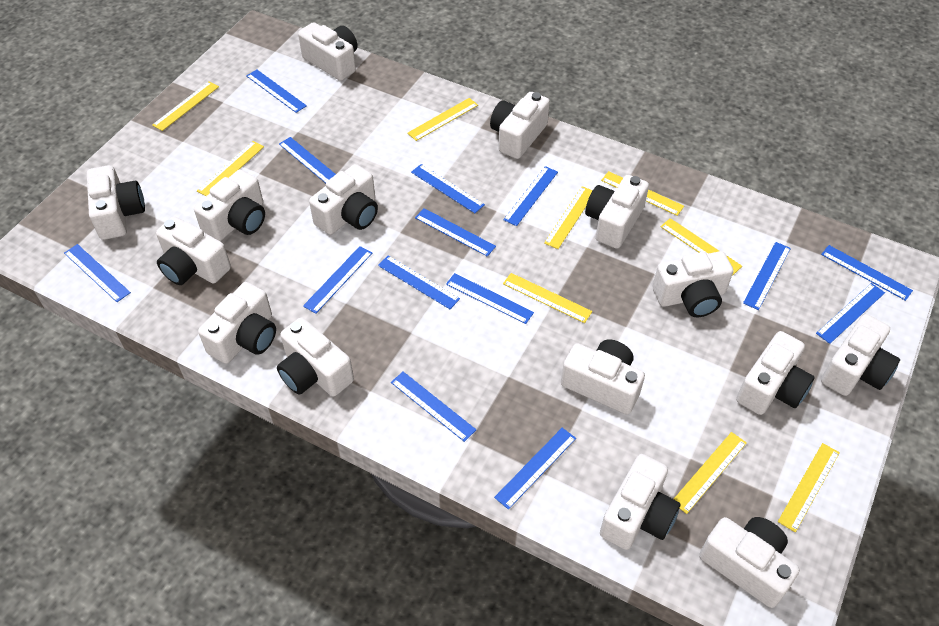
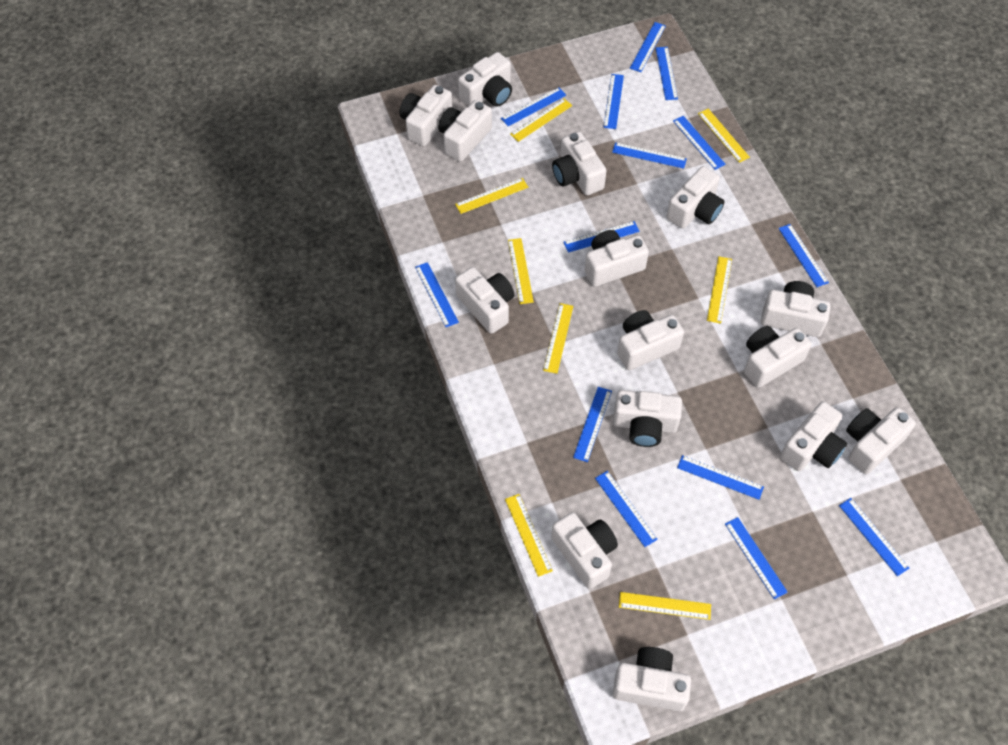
yellow ruler: [152,81,219,131] [197,141,264,196] [407,98,478,141] [503,273,593,323] [544,186,593,249] [601,171,684,216] [660,218,742,275] [674,432,747,514] [778,443,840,532] = 9 -> [455,178,528,214] [505,494,553,577] [508,238,534,304] [510,98,572,142] [543,303,573,374] [619,592,711,620] [698,109,750,163] [707,256,732,324] = 8

